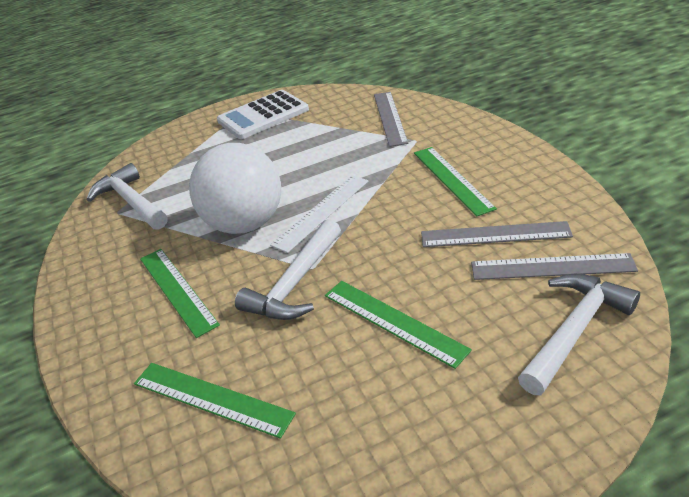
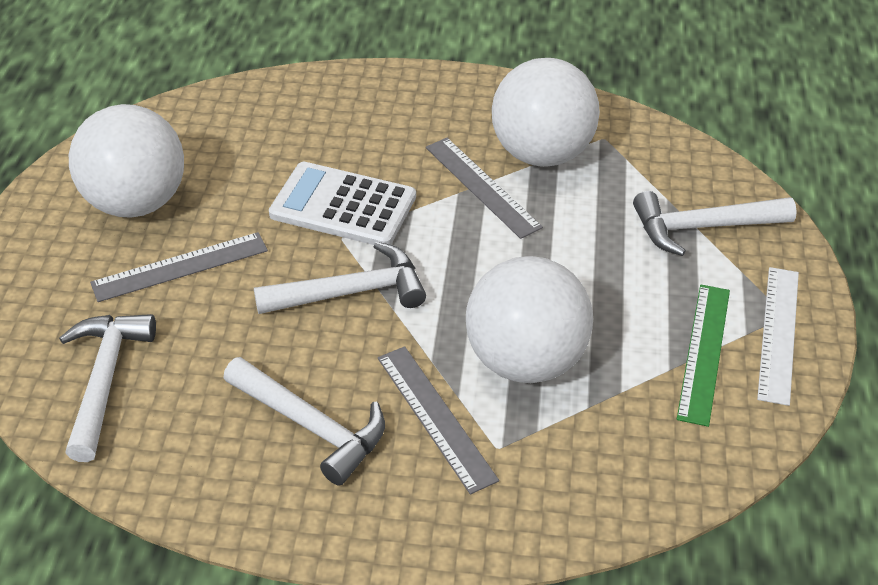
green ruler: [134,363,296,439] [140,249,220,338] [325,281,472,369] [414,147,497,217] = 4 -> [677,285,730,427] = 1
white ball: [189,143,281,234] = 1 -> [69,104,184,218] [466,256,593,383] [492,58,600,167] = 3
white hammer: [87,163,167,230] [235,219,341,320] [518,273,640,395] = 3 -> [59,314,156,462] [223,357,385,486] [254,242,426,314] [633,191,797,256] = 4

